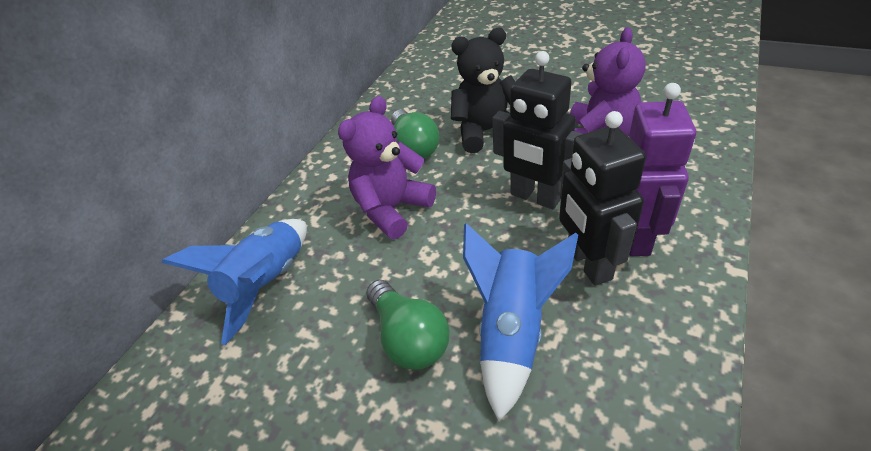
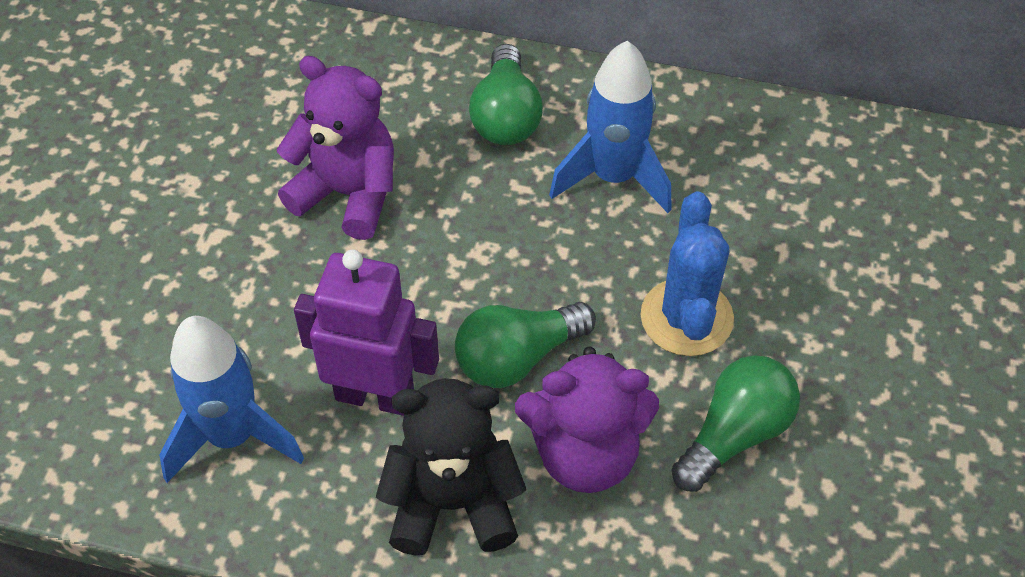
black robot: [492,51,582,209] [559,111,646,286] = 2 -> none = 0
blue cactus: none = 0 -> [641,192,734,356] = 1
green light bulb: [366,280,450,369] [391,110,439,159] = 2 -> [455,302,596,388] [469,44,543,145] [672,355,800,492] = 3

